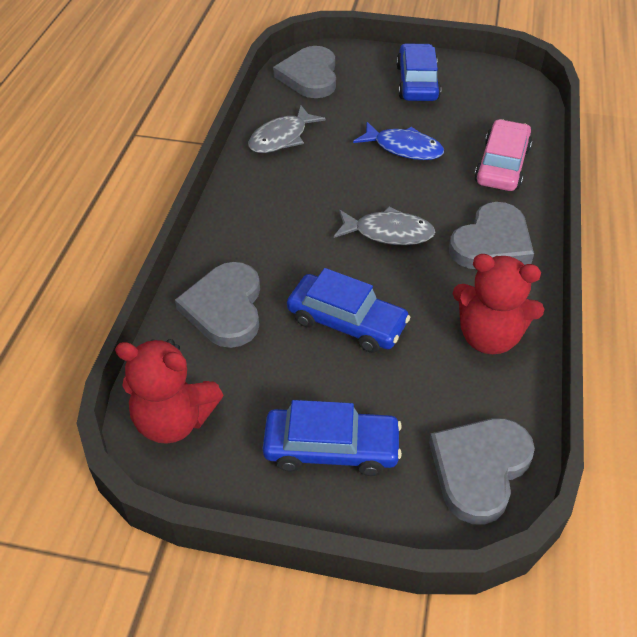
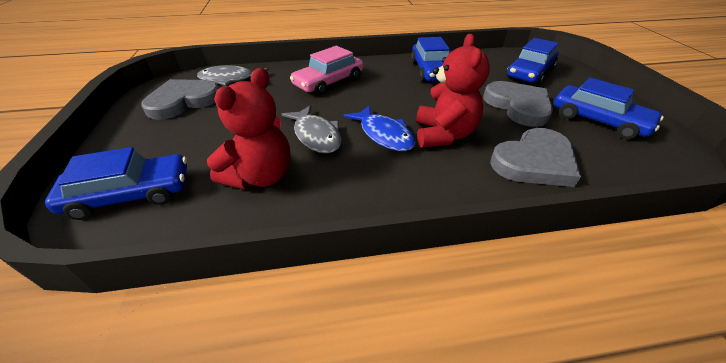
blue car: [263,400,402,476] [287,268,410,353] [396,43,441,101] = 3 -> [45,147,187,220] [411,37,450,82] [506,38,559,85] [554,77,664,139] = 4
grey heart: [175,262,260,348] [273,46,336,98] [429,418,535,524] [449,202,534,269] = 4 -> [141,79,219,120] [483,81,553,127] [490,128,581,187] = 3

